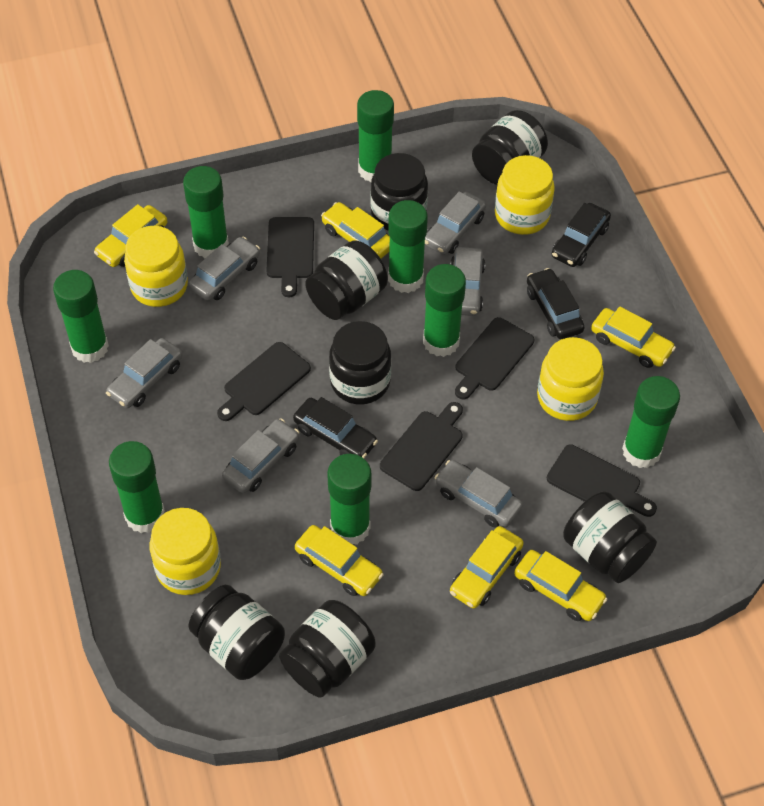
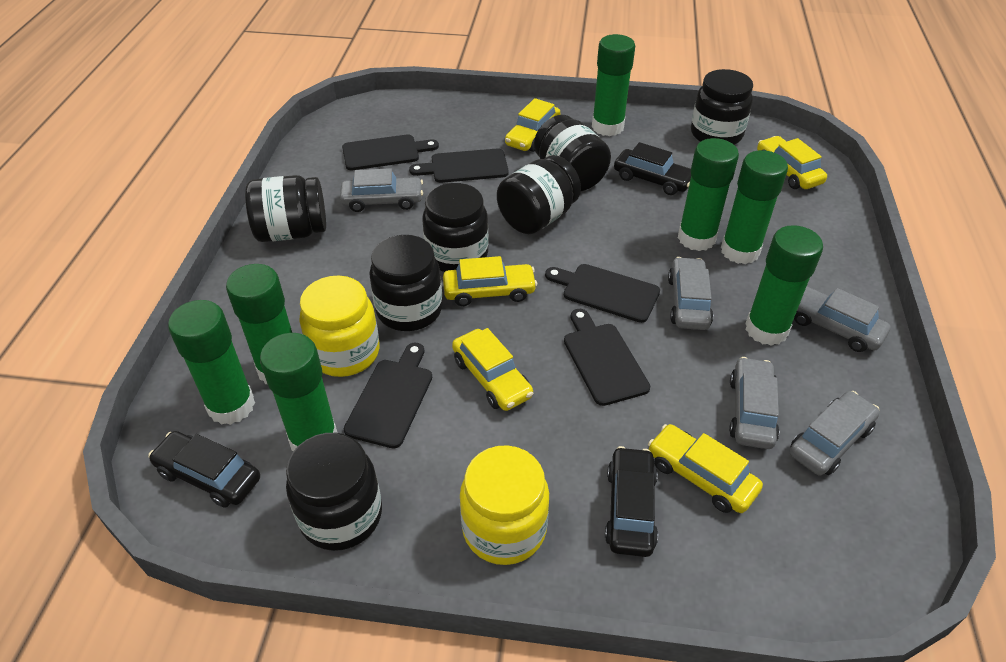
green glue stick: [53,270,109,363] [109,441,165,533] [183,166,229,258] [327,454,372,545] [357,90,394,182] [388,200,428,293] [423,264,466,357] [622,376,680,468] = 8 -> [168,300,255,425] [226,264,292,384] [260,333,338,451] [592,34,635,136] [678,138,739,251] [721,150,788,264] [745,225,823,346] = 7
grey car: [106,338,182,408] [188,236,260,301] [222,418,299,493] [425,191,486,255] [435,460,523,528] [450,247,485,316] = 6 -> [340,168,423,212] [668,257,713,330] [729,357,779,449] [790,391,880,475] [794,286,891,352] = 5
yellow car: [94,204,168,267] [295,525,384,596] [321,202,390,259] [450,526,524,609] [514,550,607,621] [591,306,676,368] = 6 -> [443,256,537,306] [452,328,533,411] [505,98,560,152] [648,424,763,513] [757,136,827,189] = 5
yellow jar: [124,226,188,307] [150,508,221,595] [495,155,555,235] [537,337,604,421] = 4 -> [299,276,380,377] [460,445,549,565] = 2

